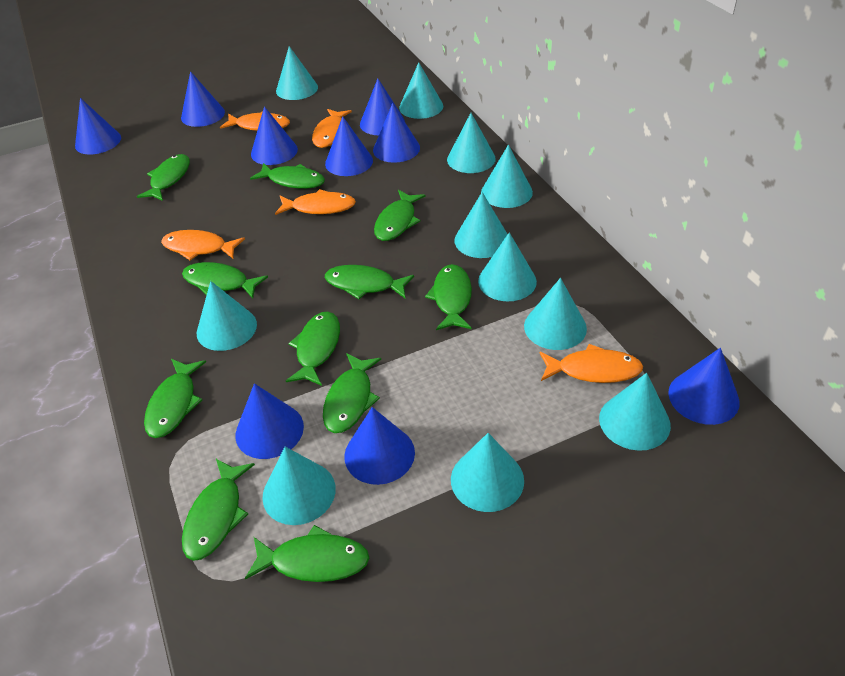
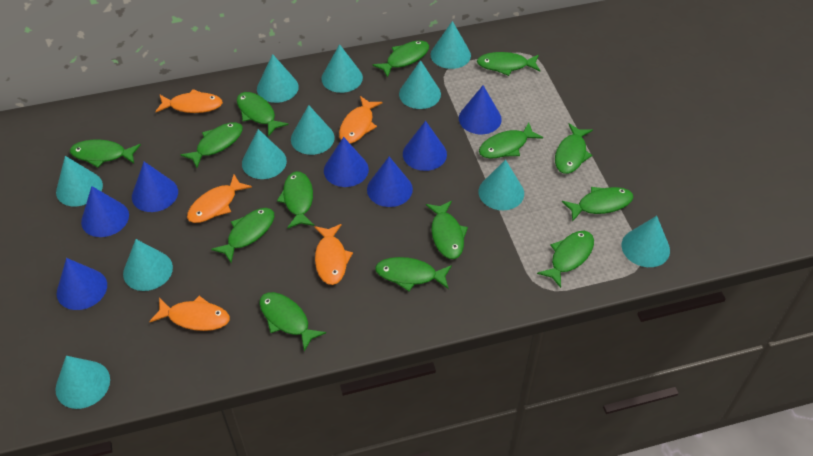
blue cone: [75,98,121,154] [181,71,225,127] [235,383,304,459] [251,106,298,165] [325,116,373,176] [344,407,415,485] [360,78,405,136] [373,103,420,163] [668,348,740,425] = 9 -> [57,258,107,310] [81,186,129,237] [132,162,178,212] [324,137,369,187] [367,157,413,207] [403,121,447,171] [459,85,502,134] = 7
green fish: [137,154,190,201] [144,359,206,438] [182,262,268,298] [182,459,255,561] [245,525,369,582] [250,163,325,189] [286,311,340,386] [323,353,381,433] [325,265,414,299] [374,190,426,241] [425,264,472,330] = 11 -> [70,140,141,168] [181,122,243,168] [211,208,274,263] [237,92,289,137] [259,292,326,351] [277,171,314,229] [372,40,429,78] [375,257,452,291] [426,201,468,259] [477,52,540,76] [479,122,543,158] [537,231,594,288] [555,123,593,174] [562,187,634,222] = 14

